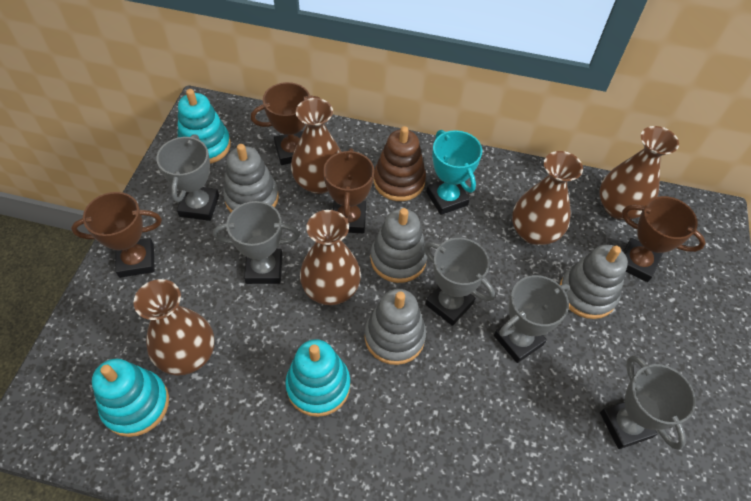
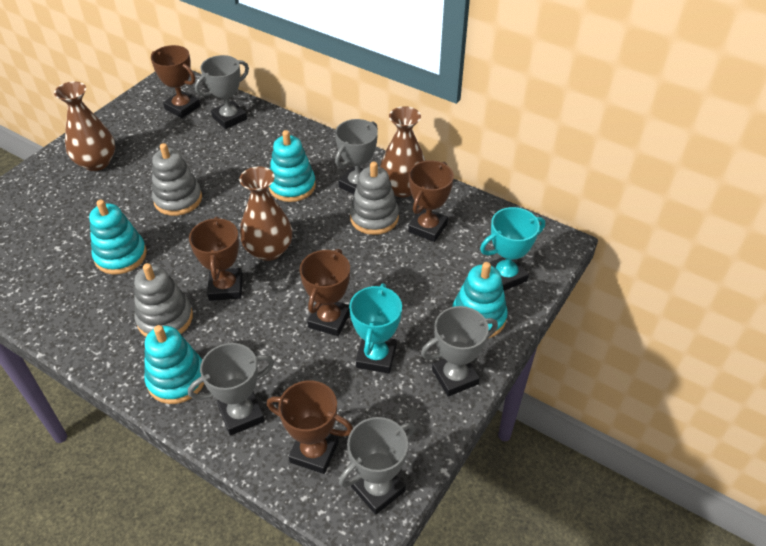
brown stacking toy: [374,126,426,201] = 1 -> none = 0
brown trophy: [71,192,162,278] [251,82,321,165] [323,148,374,233] [622,196,706,282] = 4 -> [151,45,200,118] [189,216,243,301] [267,380,353,474] [300,249,350,336] [408,160,454,242] = 5
brown vase: [134,279,214,376] [291,98,341,194] [300,210,361,305] [512,151,583,245] [599,126,679,220] = 5 -> [54,81,115,171] [239,166,292,261] [380,106,426,197] = 3
grey stacking toy: [223,144,279,212] [365,289,426,365] [370,208,427,283] [560,245,628,319] = 4 -> [134,263,193,337] [152,143,202,216] [350,162,399,235] = 3
turquoise stacking toy: [92,359,169,437] [177,89,231,164] [285,339,350,417] = 3 -> [89,200,147,274] [144,325,204,404] [269,130,316,202] [452,262,508,338] = 4
turquoise trophy: [427,130,482,215] = 1 -> [349,283,402,374] [480,207,545,291] = 2

